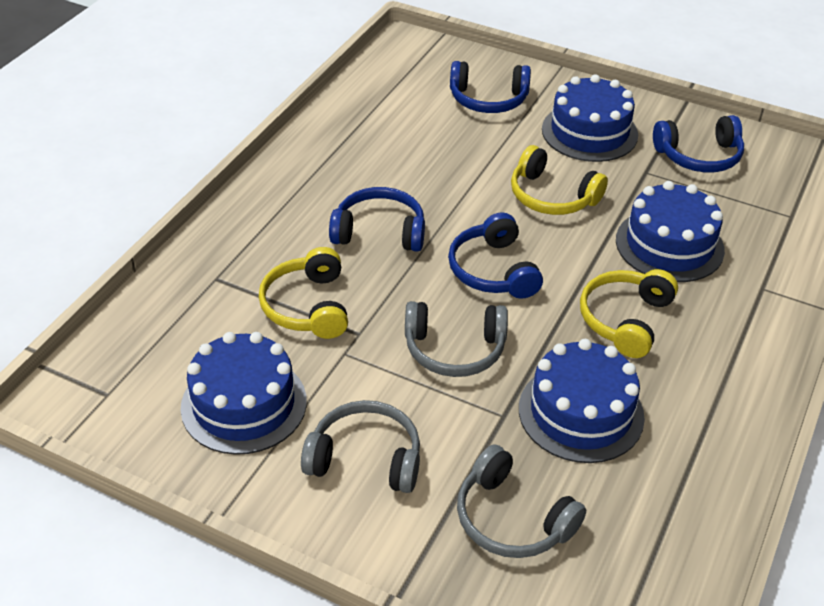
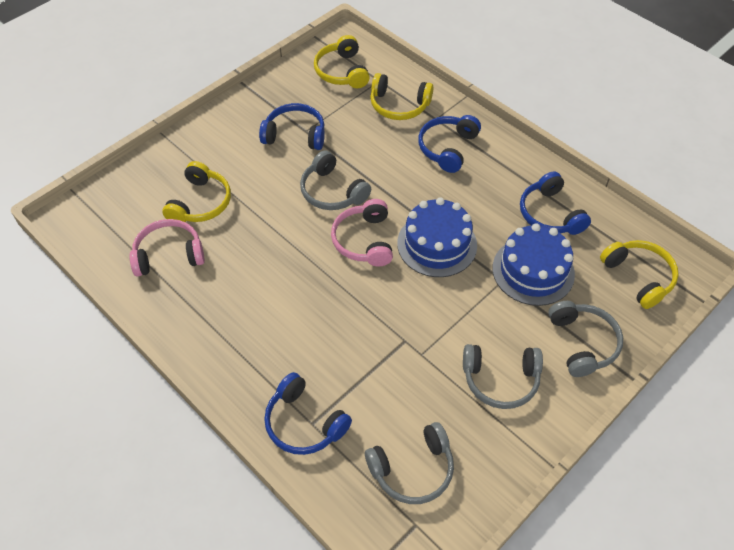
blue cake: [180,332,307,455] [519,339,645,463] [542,74,638,162] [616,181,725,282] = 4 -> [397,197,477,277] [492,223,575,306] = 2
grey headphones: [301,400,420,493] [405,301,508,377] [457,444,586,558] = 3 -> [300,150,371,210] [365,422,454,504] [463,344,543,409] [548,301,623,377] = 4
pink headphones: none = 0 -> [129,219,205,277] [331,199,393,266] = 2
yellow headphones: [259,247,348,339] [511,145,608,215] [580,269,678,358] = 3 -> [162,161,231,222] [314,35,370,88] [370,73,434,120] [600,240,679,309] = 4

